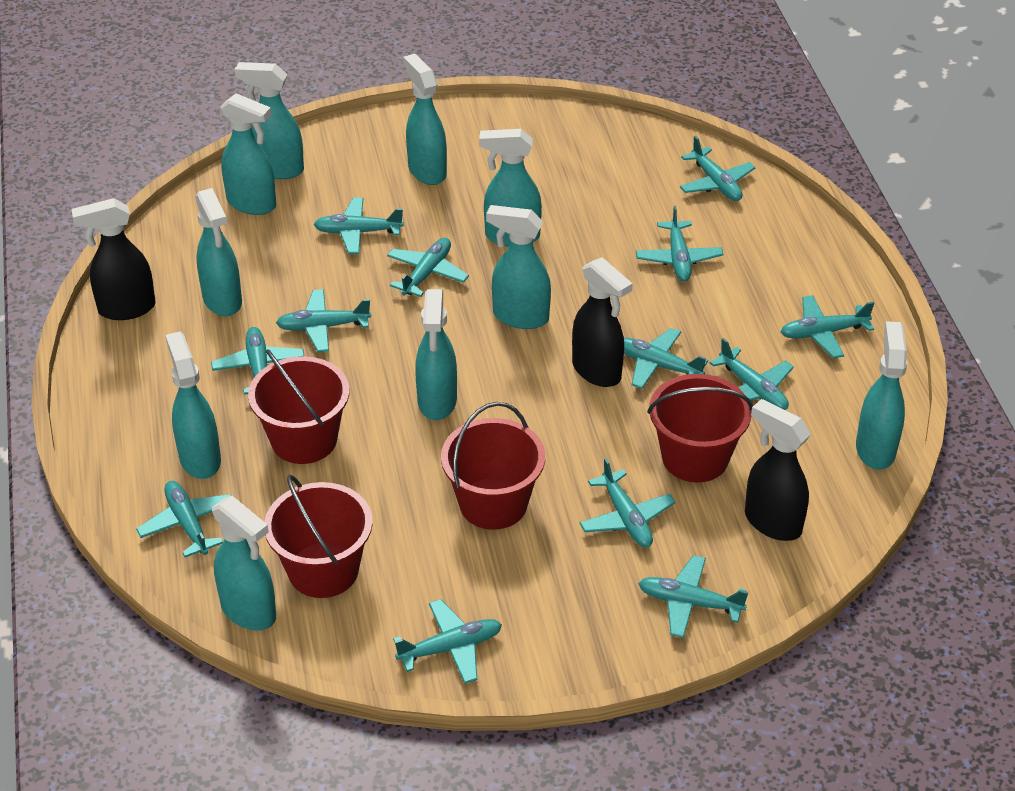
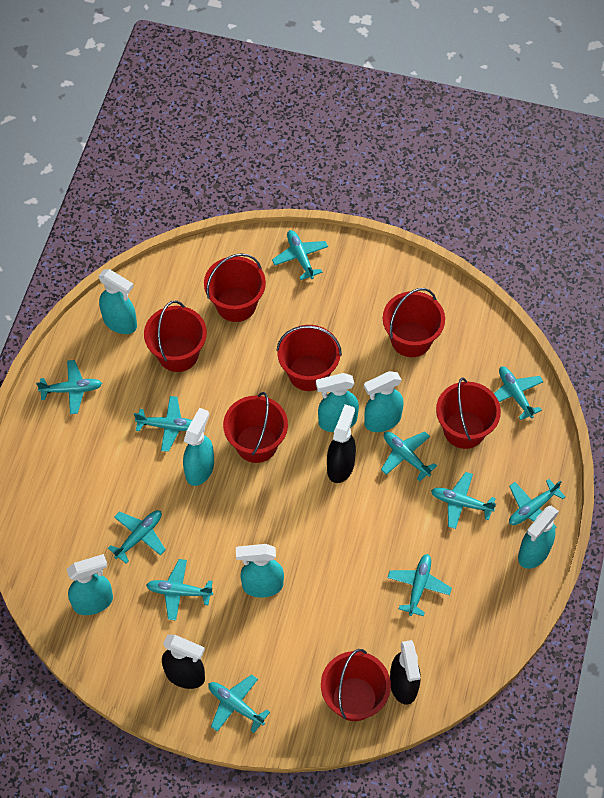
red bucket: [248,349,349,464] [264,475,373,598] [441,402,545,530] [647,374,753,483] = 4 -> [144,301,207,372] [204,253,266,322] [223,392,288,463] [276,325,342,391] [321,649,391,721] [383,288,445,357] [436,377,501,449] = 7
turquoise plane: [136,481,232,557] [211,327,304,395] [276,289,371,352] [313,198,404,254] [387,238,469,297] [393,599,502,684] [580,458,676,548] [624,328,708,389] [636,206,723,282] [638,555,748,638] [680,136,756,201] [709,338,794,410] [781,295,874,358] = 13 -> [36,360,102,414] [108,510,166,564] [134,396,192,452] [146,559,213,621] [208,674,270,733] [272,230,328,280] [381,431,437,481] [388,554,452,616] [431,472,496,529] [494,367,544,420] [509,479,566,529] = 11
turquoise spray bottle: [165,331,221,479] [195,188,242,316] [212,496,276,630] [221,93,276,215] [235,62,304,179] [403,53,447,185] [415,289,457,420] [479,129,542,247] [486,205,551,329] [856,321,907,470] = 10 -> [66,554,113,615] [98,269,137,334] [183,408,214,486] [236,544,284,598] [316,373,359,432] [364,371,404,432] [518,506,559,569] = 7

